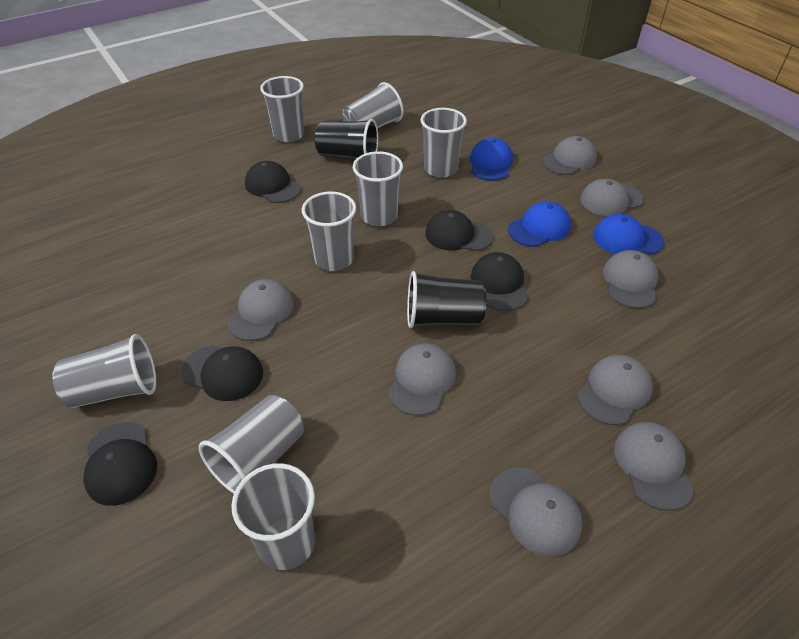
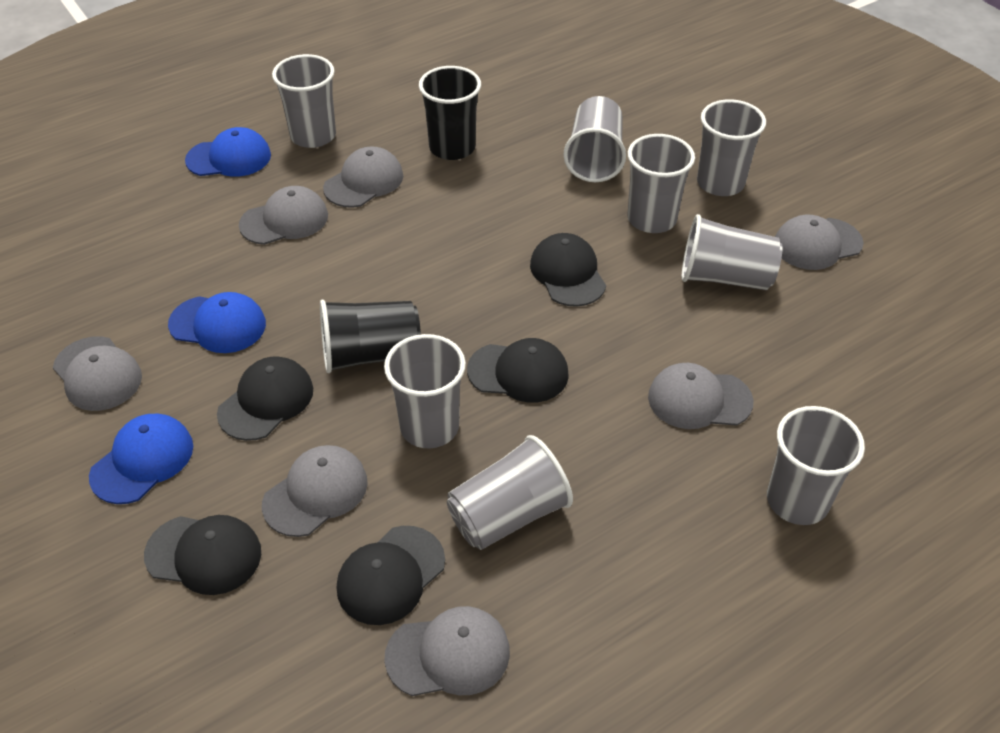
grey cap: [227,279,294,341] [388,343,456,416] [489,467,582,556] [542,136,597,175] [577,355,653,425] [580,179,644,216] [603,250,658,309] [614,422,694,511] = 8 -> [53,336,142,411] [239,186,328,245] [262,445,368,537] [323,146,403,208] [385,606,510,696] [648,363,754,429] [775,215,864,270] = 7

